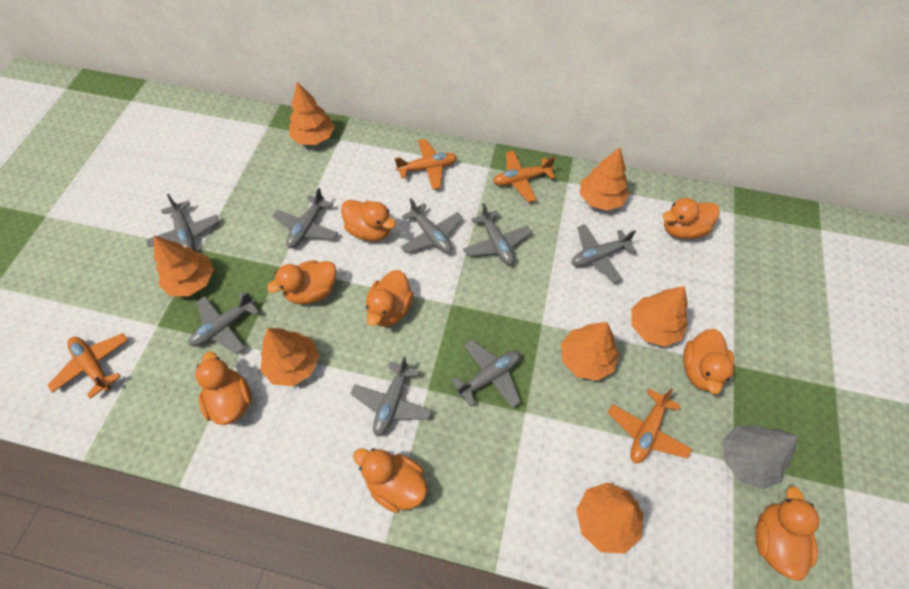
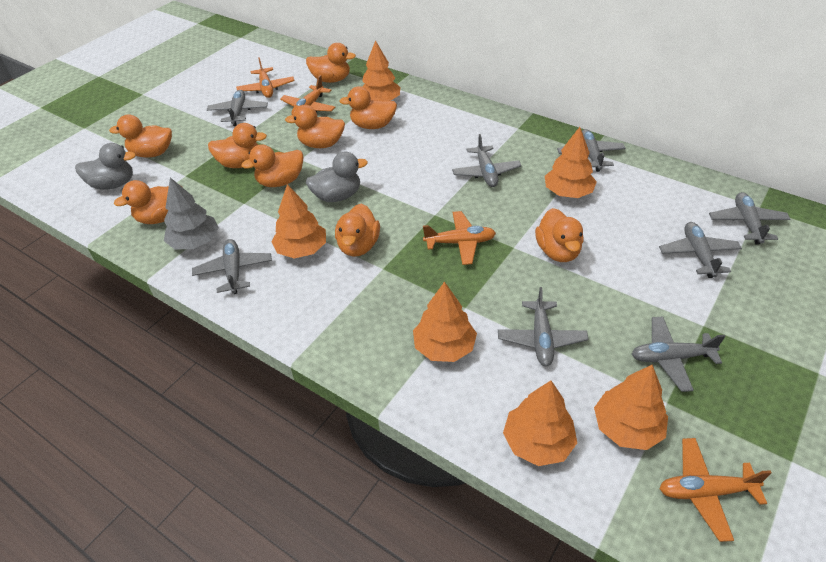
grey duck: none = 0 -> [75,143,136,190] [306,152,368,202] = 2
orange duck: [195,351,252,425] [267,260,336,305] [341,200,396,241] [353,448,427,513] [366,270,414,327] [663,198,720,239] [683,329,734,394] [755,486,819,581] = 8 -> [109,115,172,157] [114,180,182,224] [208,123,267,168] [241,144,303,187] [285,105,345,148] [306,43,356,83] [335,203,380,257] [339,86,397,129] [535,208,584,262] = 9
orange tree: [154,236,214,296] [260,328,319,386] [289,82,335,145] [561,322,619,381] [576,482,643,554] [580,147,629,211] [631,286,688,347] = 7 -> [271,184,326,258] [362,40,400,101] [413,282,477,362] [503,380,577,466] [545,127,597,198] [594,365,668,450] = 6

